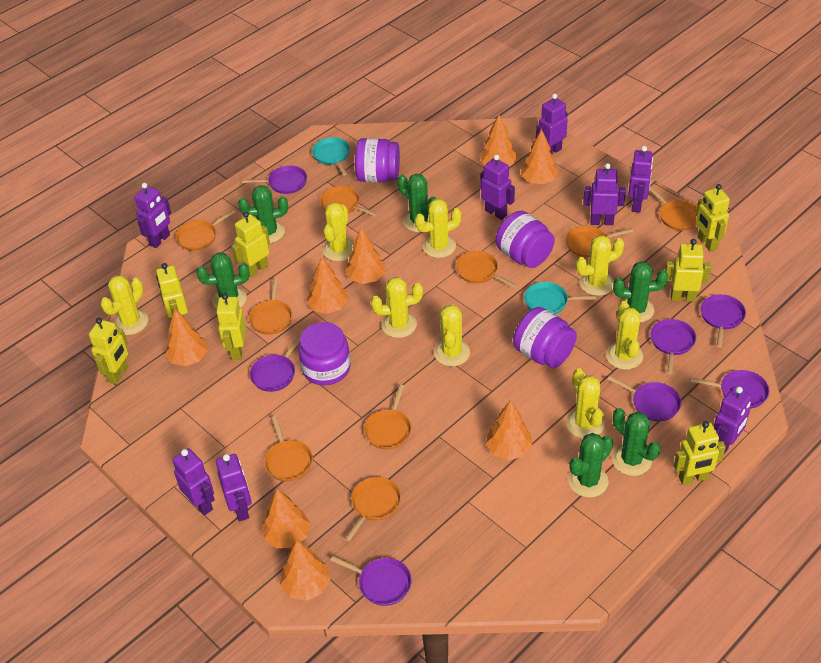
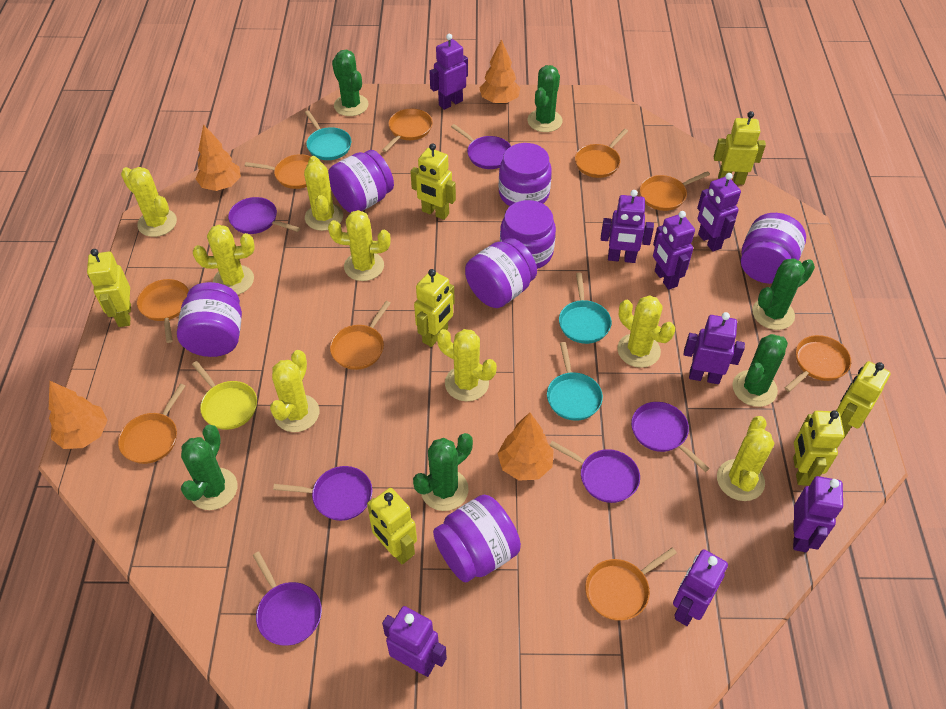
orange tree: [165,308,208,366] [262,489,310,548] [280,540,330,601] [307,256,348,314] [345,227,385,284] [480,115,517,166] [486,400,533,460] [521,129,559,184] = 8 -> [49,381,108,449] [196,124,241,191] [480,39,521,104] [497,413,554,481] = 4
purple jar: [298,322,351,385] [355,138,400,182] [496,211,555,268] [513,307,577,368] = 4 -> [177,282,242,357] [328,150,394,213] [433,494,521,582] [465,238,537,308] [499,143,552,206] [500,200,556,269] [741,213,806,284] = 7
purple pan: [243,166,307,194] [250,335,301,392] [330,556,412,606] [607,376,681,421] [650,319,696,374] [690,370,769,409] [701,294,746,348] = 7 -> [228,197,300,234] [253,551,322,646] [273,466,372,521] [451,124,511,169] [550,441,640,503] [631,402,710,472] = 6
turquoise pan: [312,137,350,175] [524,282,596,314] = 2 -> [305,110,351,160] [547,342,603,421] [559,273,612,344] = 3
yellow pan: none = 0 -> [192,361,257,430] = 1

